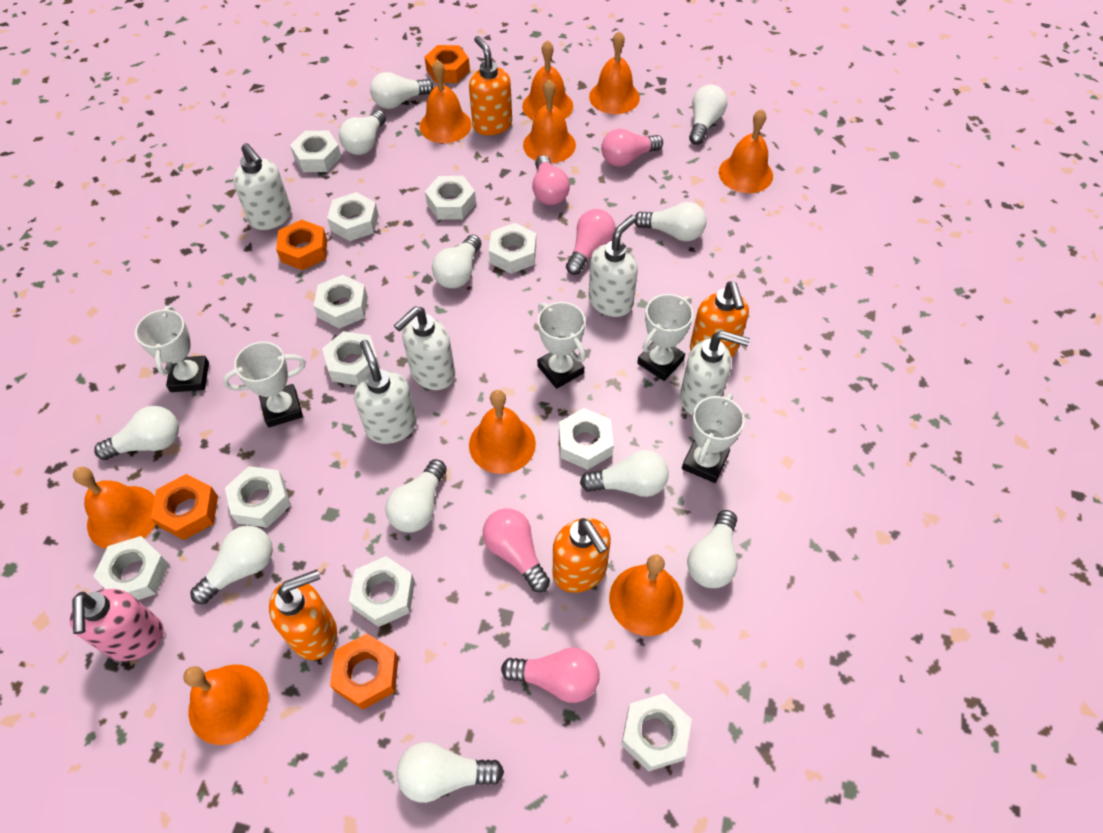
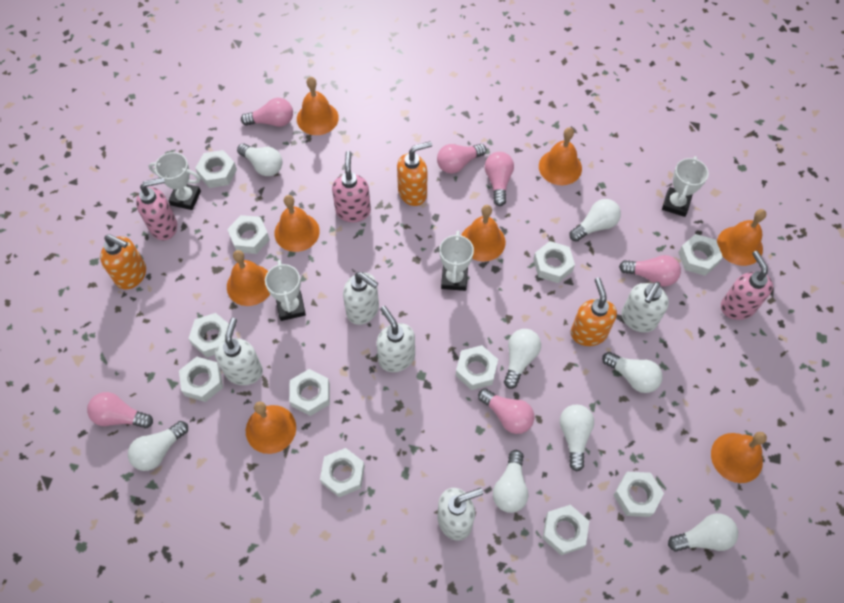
orange bell: [73,467,156,549] [183,664,269,745] [420,60,472,143] [469,390,536,474] [522,40,573,120] [523,79,576,163] [589,31,640,114] [609,554,683,636] [719,109,773,193] = 9 -> [227,250,270,306] [246,402,296,454] [275,195,320,252] [297,77,339,135] [461,205,506,262] [539,127,582,185] [711,432,767,483] [717,209,766,266] = 8
orange nut: [151,474,218,540] [276,220,327,270] [330,633,398,710] [424,45,470,83] = 4 -> none = 0
orange soap dispenser: [269,570,337,660] [469,36,512,135] [553,518,611,593] [690,281,749,358] = 4 -> [100,234,146,289] [397,141,432,206] [571,278,617,346] = 3
pink light bulb: [483,508,550,592] [501,647,600,703] [532,155,570,205] [566,209,616,275] [601,129,663,167] = 5 -> [87,392,153,428] [241,98,293,127] [437,144,487,174] [478,388,534,434] [485,152,514,206] [619,255,681,286] = 6
pink soap dispenser: [70,589,164,661] = 1 -> [136,177,177,240] [332,151,371,222] [721,251,773,320] = 3
white light bulb: [94,406,179,460] [190,526,273,604] [339,110,386,155] [370,72,434,109] [385,459,447,533] [396,742,504,803] [432,235,481,288] [580,450,669,497] [634,202,707,241] [687,510,738,588] [689,85,727,145] = 11 -> [128,421,188,471] [237,143,282,176] [493,450,528,513] [504,329,541,389] [560,405,594,471] [569,199,621,242] [602,352,663,393] [668,513,738,552] = 8
white trophy: [135,306,209,392] [223,342,306,427] [537,302,586,389] [637,294,693,381] [682,393,745,483] = 5 -> [148,152,201,210] [265,260,306,321] [439,230,474,291] [662,156,709,217] = 4

